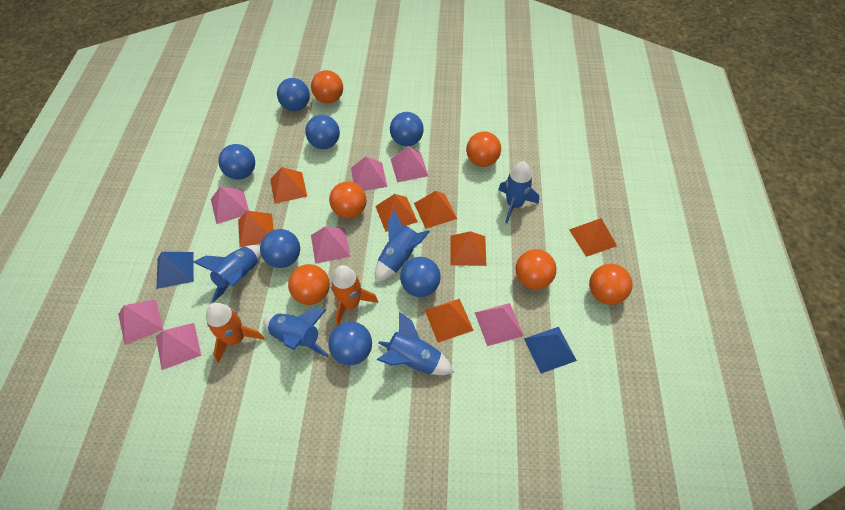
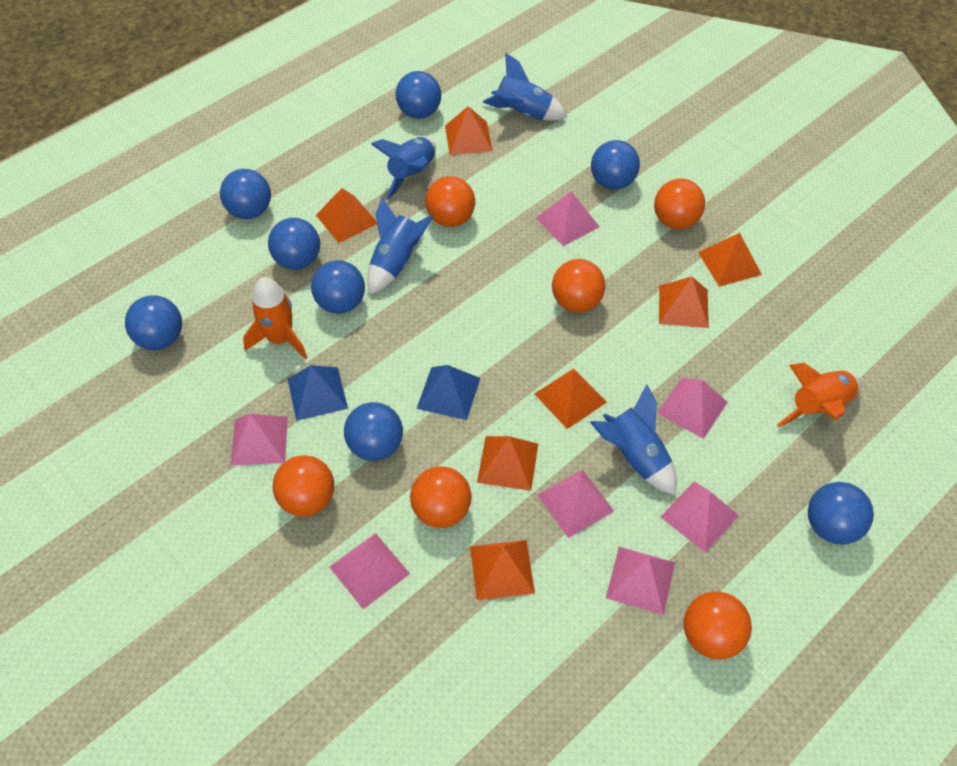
blue ball: [218,144,255,179] [260,229,300,268] [277,78,310,111] [305,115,340,149] [328,322,372,366] [390,112,424,146] [400,257,441,297] = 7 -> [125,295,182,350] [220,169,271,219] [268,218,320,270] [311,260,365,314] [344,402,403,461] [396,71,441,119] [591,140,640,190] [808,482,874,544] = 8
blue rocket: [193,245,261,302] [263,308,329,357] [375,210,430,282] [377,312,454,375] [498,161,539,223] = 5 -> [367,198,434,294] [371,137,436,200] [483,53,567,121] [590,384,677,495] = 4

